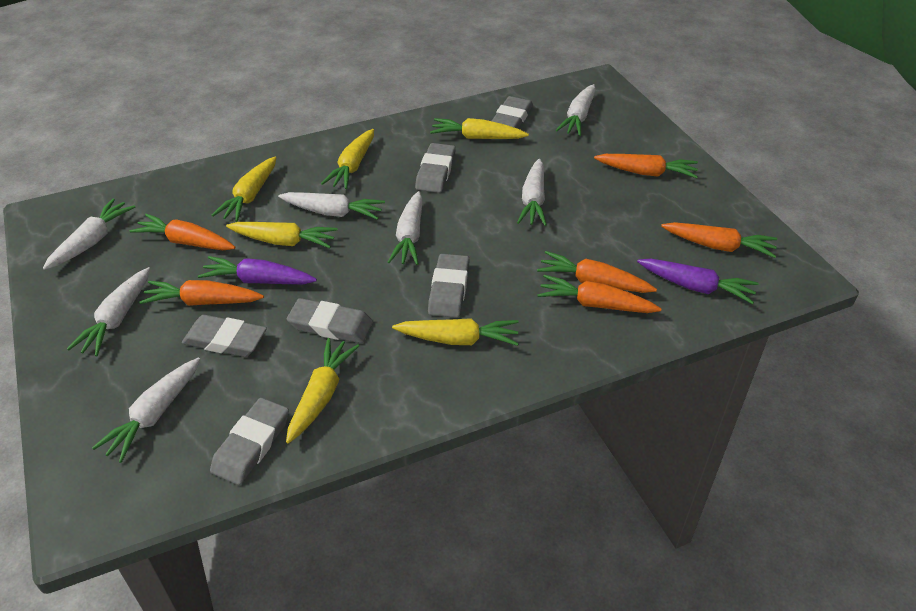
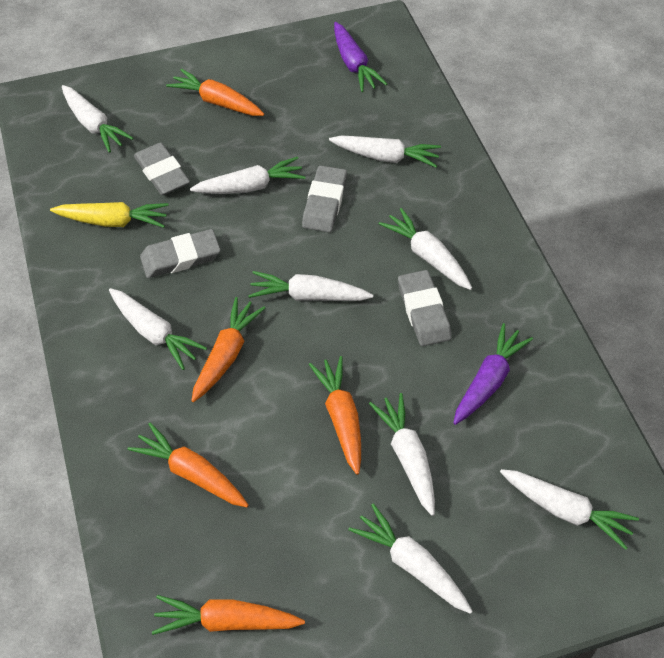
grey eraser: [182,315,267,357] [210,398,289,485] [287,298,373,343] [415,143,456,193] [428,254,470,318] [492,96,533,129] = 6 -> [134,143,190,195] [140,229,221,278] [302,165,347,232] [398,270,452,346] = 4
orange carrot: [130,214,236,250] [139,280,264,306] [537,251,657,293] [537,275,662,313] [594,154,698,178] [661,222,778,258] = 6 -> [127,423,249,507] [152,595,305,635] [166,69,264,116] [191,297,265,402] [309,356,361,475] = 5
white carrot: [43,199,135,270] [67,267,150,356] [92,357,200,463] [278,192,385,220] [388,191,423,265] [517,159,547,226] [556,84,596,136] = 7 -> [62,85,133,153] [109,288,207,370] [190,157,305,194] [248,271,373,301] [329,135,441,168] [348,504,473,614] [369,393,435,516] [379,208,472,290] [500,469,639,550] = 9
yellow carrot: [212,157,277,222] [226,222,338,248] [286,338,359,443] [321,129,374,189] [392,318,519,346] [430,118,529,139] = 6 -> [50,202,168,228] = 1

